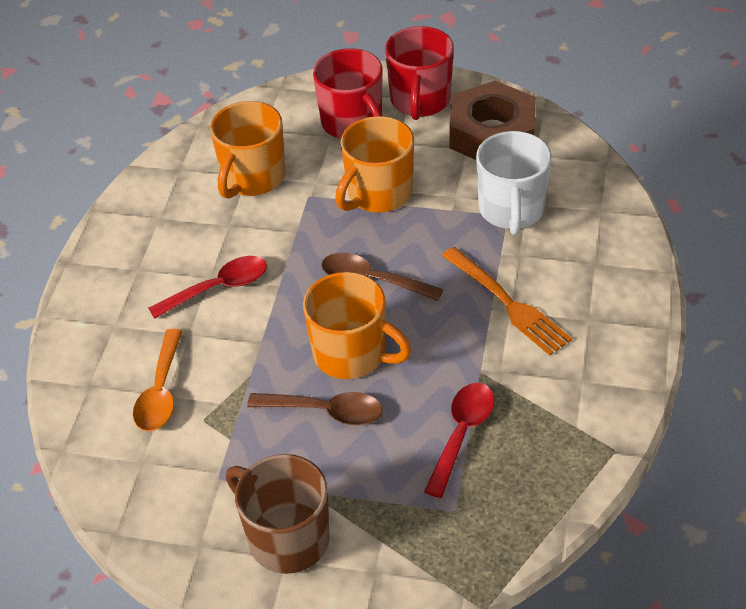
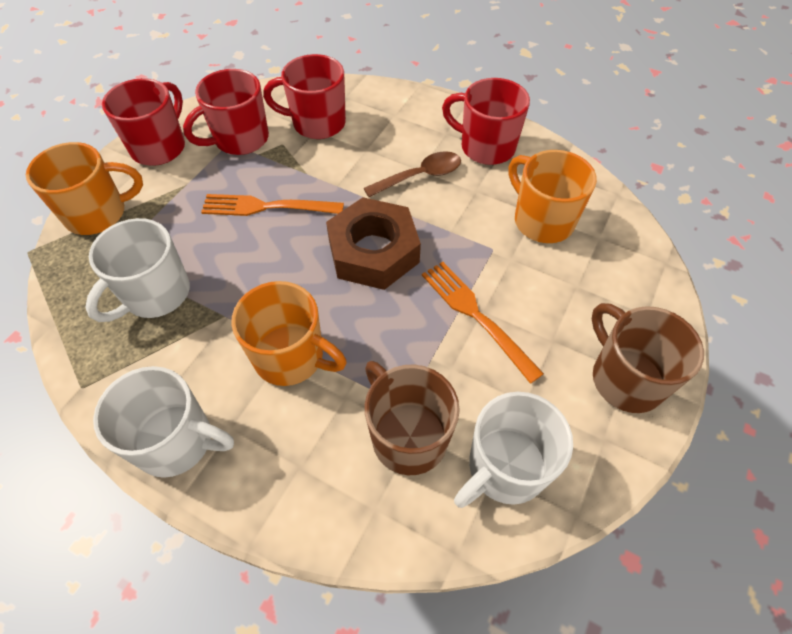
brown mug: [226,454,330,574] = 1 -> [365,361,460,475] [592,303,704,413] = 2
brown spoon: [247,392,383,425] [321,253,443,301] = 2 -> [364,151,461,197] = 1
orange fork: [442,247,572,356] = 1 -> [201,194,344,216] [422,262,544,384] = 2
orange spoon: [133,329,183,431] = 1 -> none = 0
red mug: [313,48,382,139] [385,26,454,120] = 2 -> [102,78,185,166] [183,69,269,155] [263,54,346,139] [442,78,530,165] = 4
red spoon: [148,256,267,319] [424,383,494,498] = 2 -> none = 0
white mug: [476,131,552,235] = 1 -> [86,218,190,322] [93,366,234,478] [454,392,573,508] = 3

